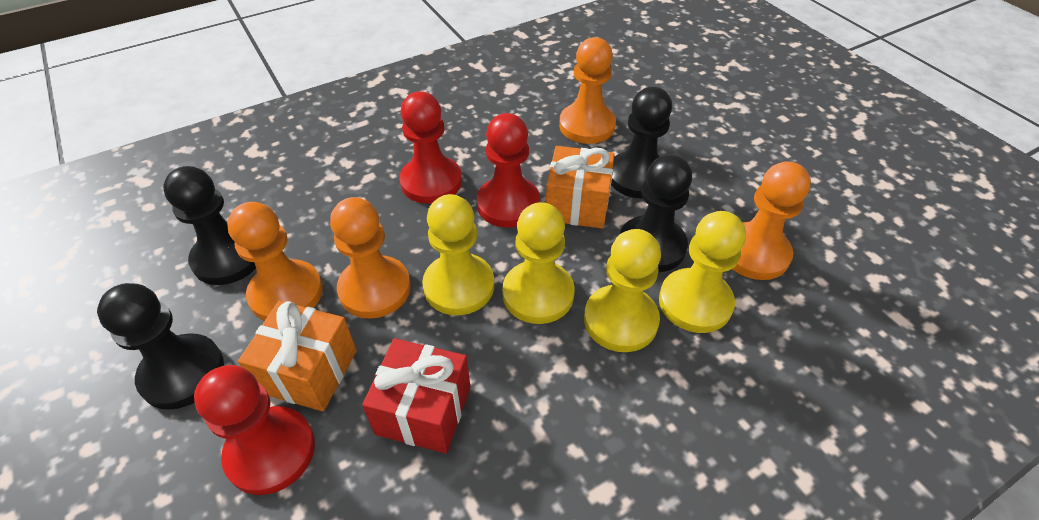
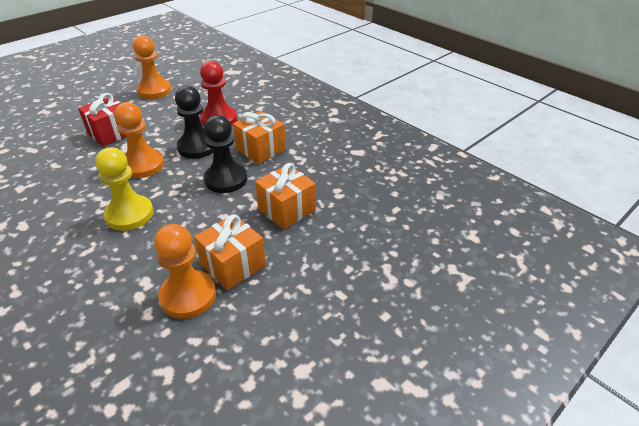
black pawn: [97,283,224,410] [163,166,256,285] [611,87,672,198] [620,154,692,272] = 4 -> [175,86,213,159] [204,115,247,193] = 2
orange gift: [238,301,357,412] [546,146,615,229] = 2 -> [194,214,266,290] [233,111,286,164] [255,163,316,229] = 3
orange pawn: [227,202,323,321] [330,197,411,319] [559,37,616,144] [732,161,811,280] = 4 -> [114,102,164,178] [133,35,172,99] [154,224,216,319] = 3
red pawn: [194,365,315,495] [400,91,462,204] [477,113,540,228] = 3 -> [200,61,237,126] = 1
yellow pawn: [422,194,494,315] [502,202,575,324] [584,229,661,352] [659,211,746,333] = 4 -> [95,147,154,231] = 1

